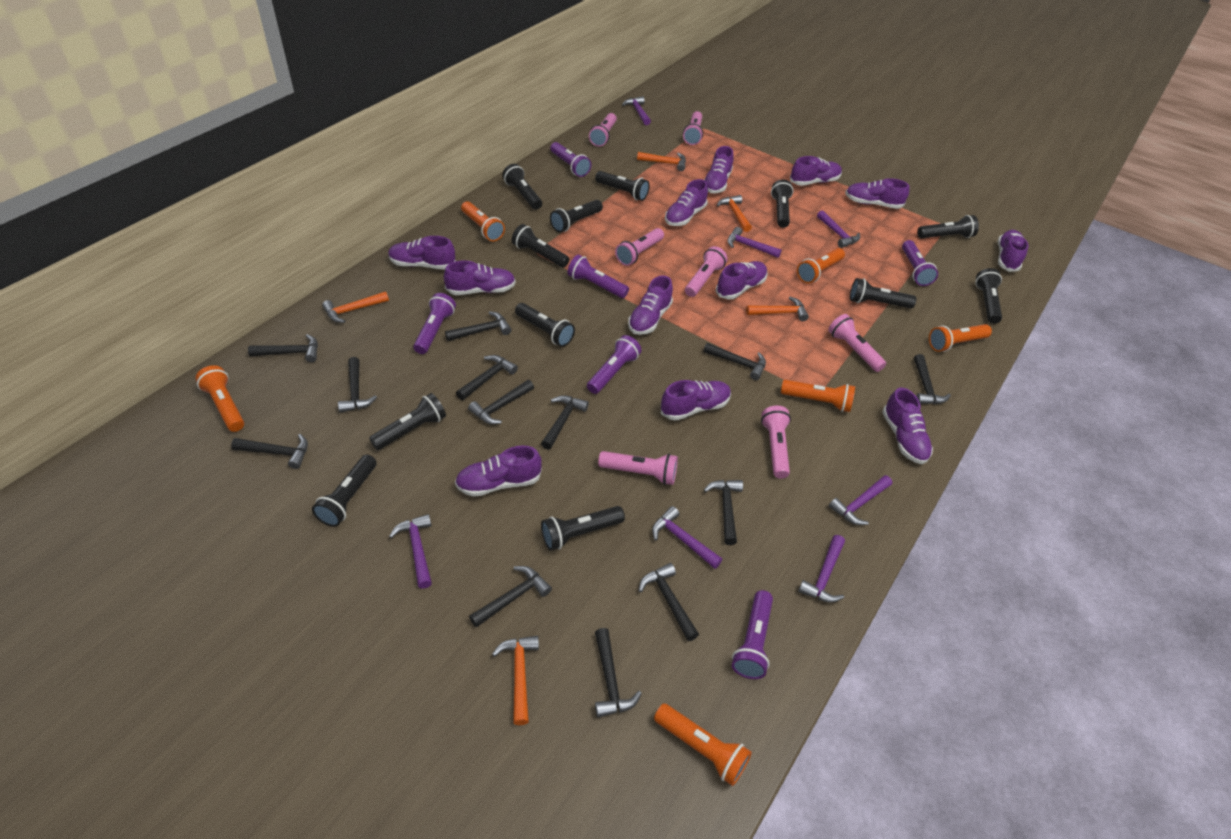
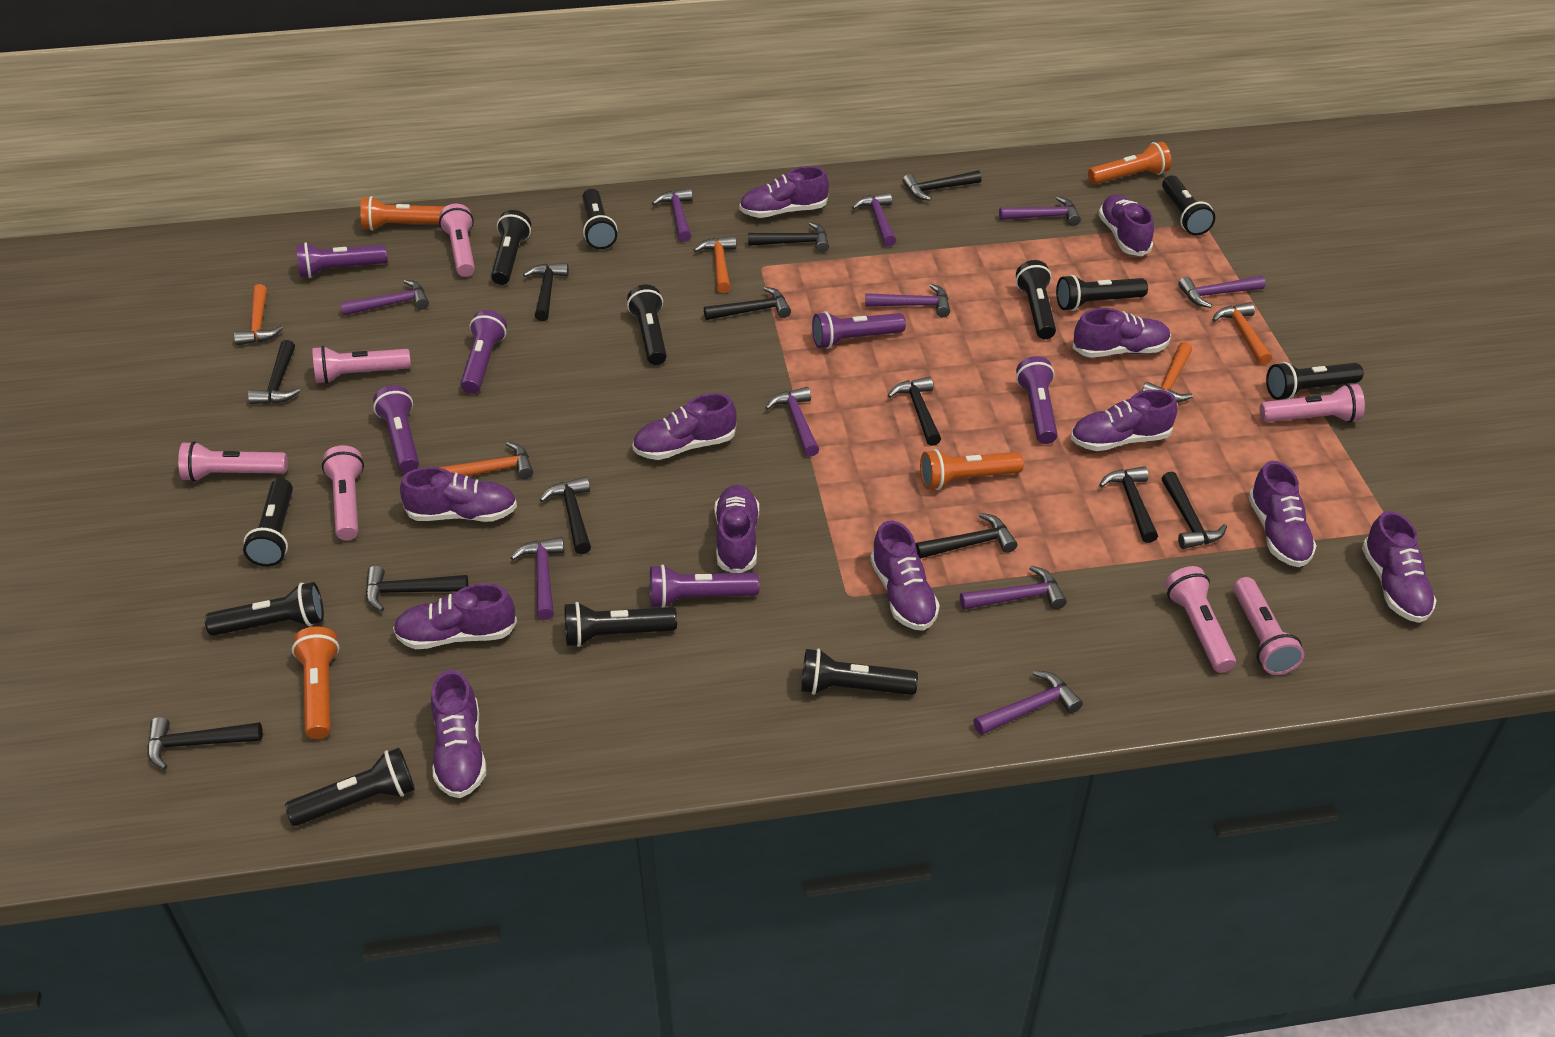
black hammer: [231,434,308,469] [248,334,318,362] [338,357,377,413] [445,311,511,341] [456,355,518,400] [468,380,534,424] [469,566,552,627] [541,395,589,450] [595,628,642,717] [639,563,699,641] [703,343,766,380] [704,480,743,545] [914,354,951,404] = 13 -> [147,717,263,770] [248,340,300,404] [365,566,468,611] [523,263,569,321] [540,476,591,554] [704,287,791,320] [748,222,829,253] [888,377,941,446] [902,170,982,201] [915,513,1017,559] [1099,466,1158,543] [1161,471,1227,549] = 12
orange flashlight: [195,365,244,432] [461,201,505,241] [654,703,752,786] [781,380,855,412] [797,248,845,283] [929,324,992,352] = 6 -> [292,626,339,739] [360,196,445,231] [920,449,1024,490] [1088,142,1171,184] = 4
purple hammer: [389,514,432,589] [622,96,651,125] [652,506,723,569] [727,227,782,258] [798,535,845,603] [817,210,860,248] [829,475,892,525] = 7 -> [341,280,429,316] [511,537,564,620] [652,188,693,242] [765,387,819,457] [852,192,896,247] [865,284,950,317] [960,566,1067,610] [973,670,1083,735] [999,197,1081,226] [1178,276,1266,308] = 10

